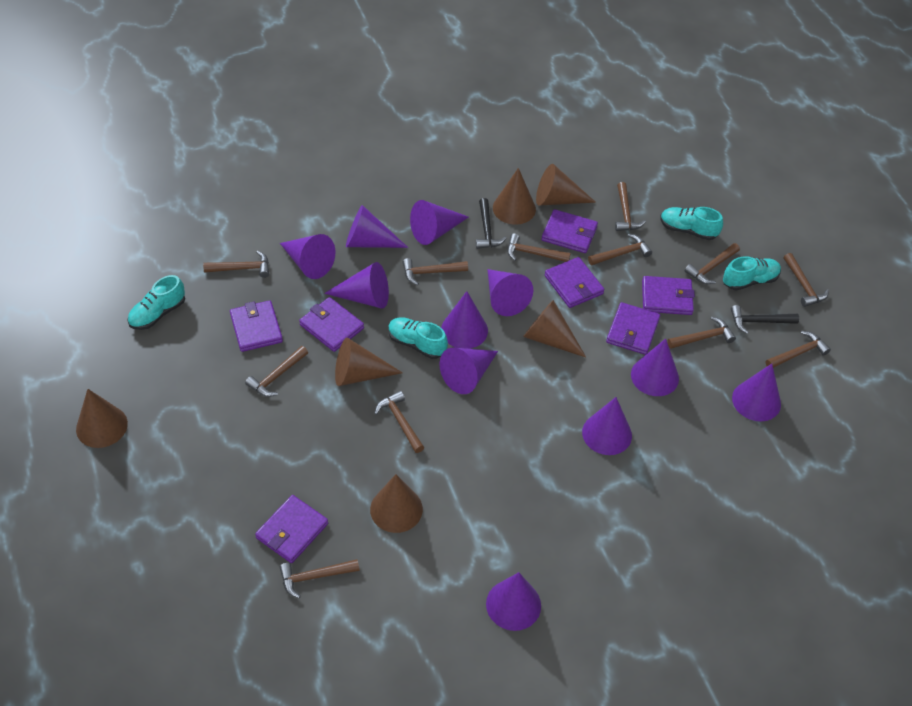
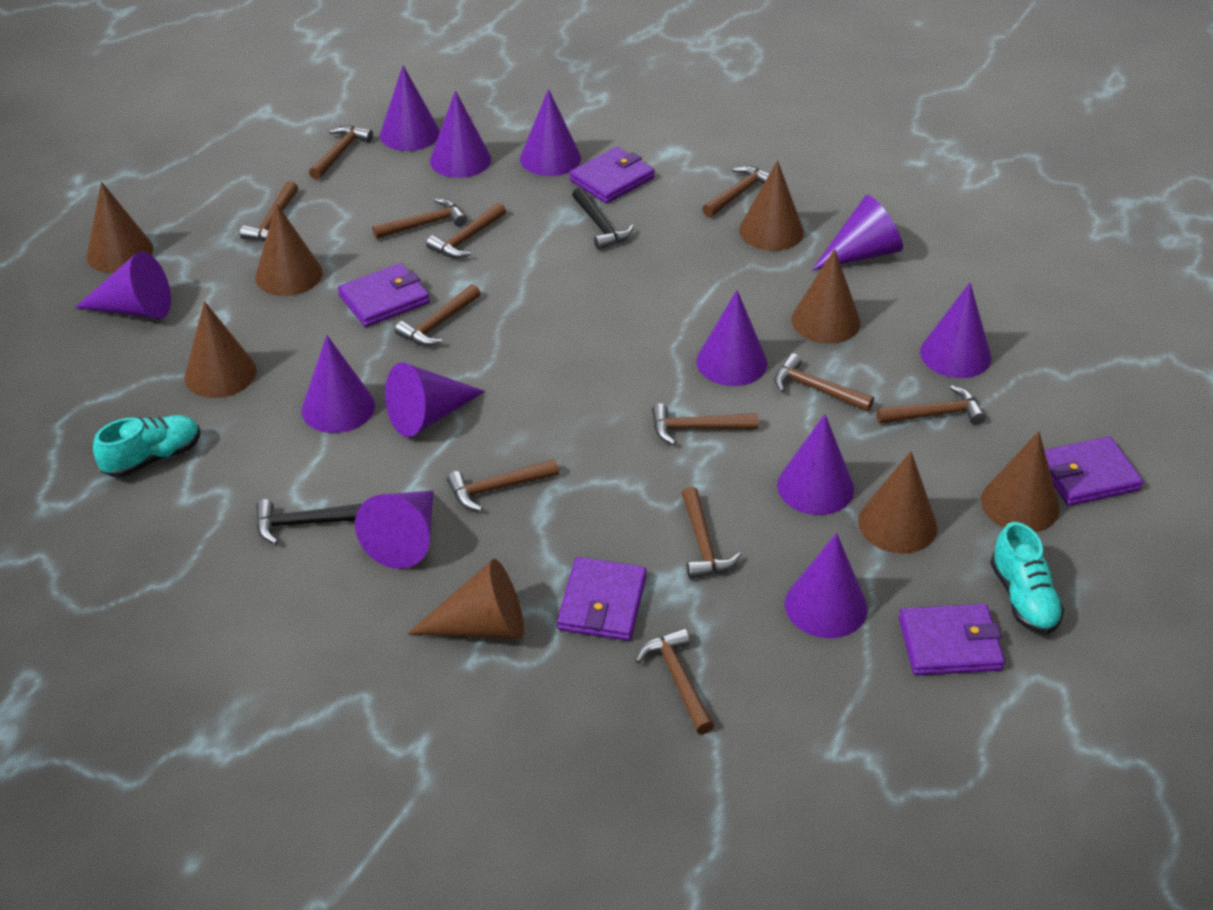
brown cone: [76,389,128,448] [335,338,403,386] [370,474,423,533] [493,168,536,225] [523,300,586,357] [536,164,596,206] = 6 -> [86,182,154,273] [184,301,257,398] [255,203,322,296] [407,559,524,639] [739,160,804,251] [791,249,861,344] [858,451,937,554] [981,431,1060,532] = 8
purple cone: [280,234,335,279] [324,262,389,309] [346,205,408,248] [410,200,469,245] [440,348,498,394] [441,291,488,349] [486,572,541,631] [487,269,533,316] [582,397,632,455] [631,338,679,396] [732,364,781,421] = 11 -> [75,251,171,319] [301,335,375,433] [355,491,434,569] [380,65,440,151] [385,362,485,437] [430,91,491,178] [520,89,581,176] [696,290,767,386] [777,414,854,515] [785,533,867,638] [812,195,903,270] [920,283,992,378] = 12
purple wallet: [230,300,283,352] [255,495,328,563] [299,297,364,352] [541,209,598,253] [544,257,604,308] [606,302,660,355] [642,276,695,315] = 7 -> [338,263,430,327] [557,557,647,641] [569,147,655,204] [899,604,1005,675] [1045,436,1143,506] = 5
turquoise shoe: [127,275,185,330] [388,317,448,359] [660,207,723,240] [723,256,781,291] = 4 -> [93,415,200,477] [990,522,1064,634] = 2

